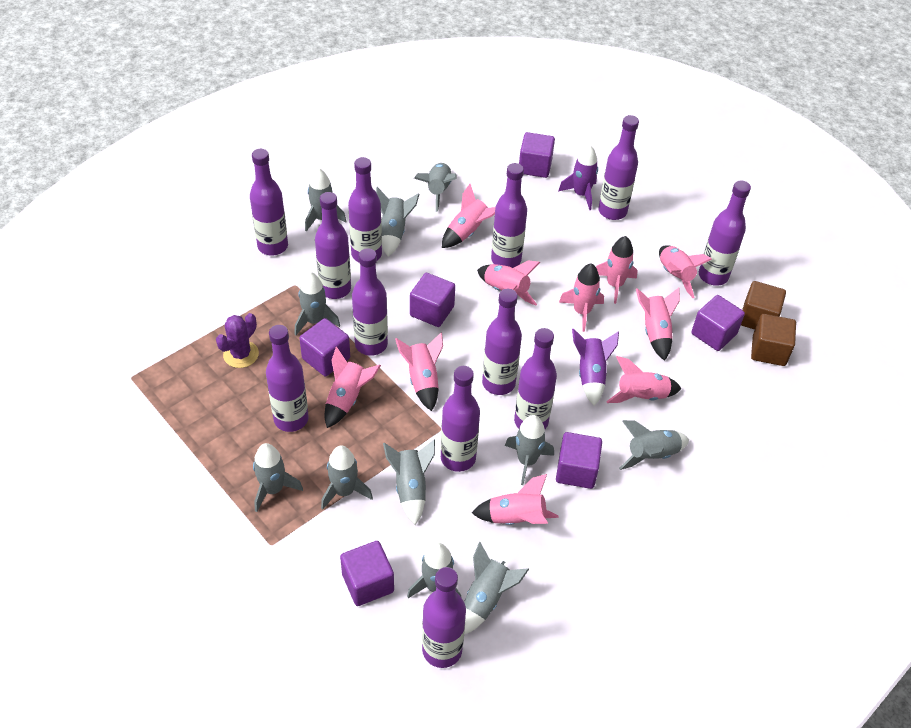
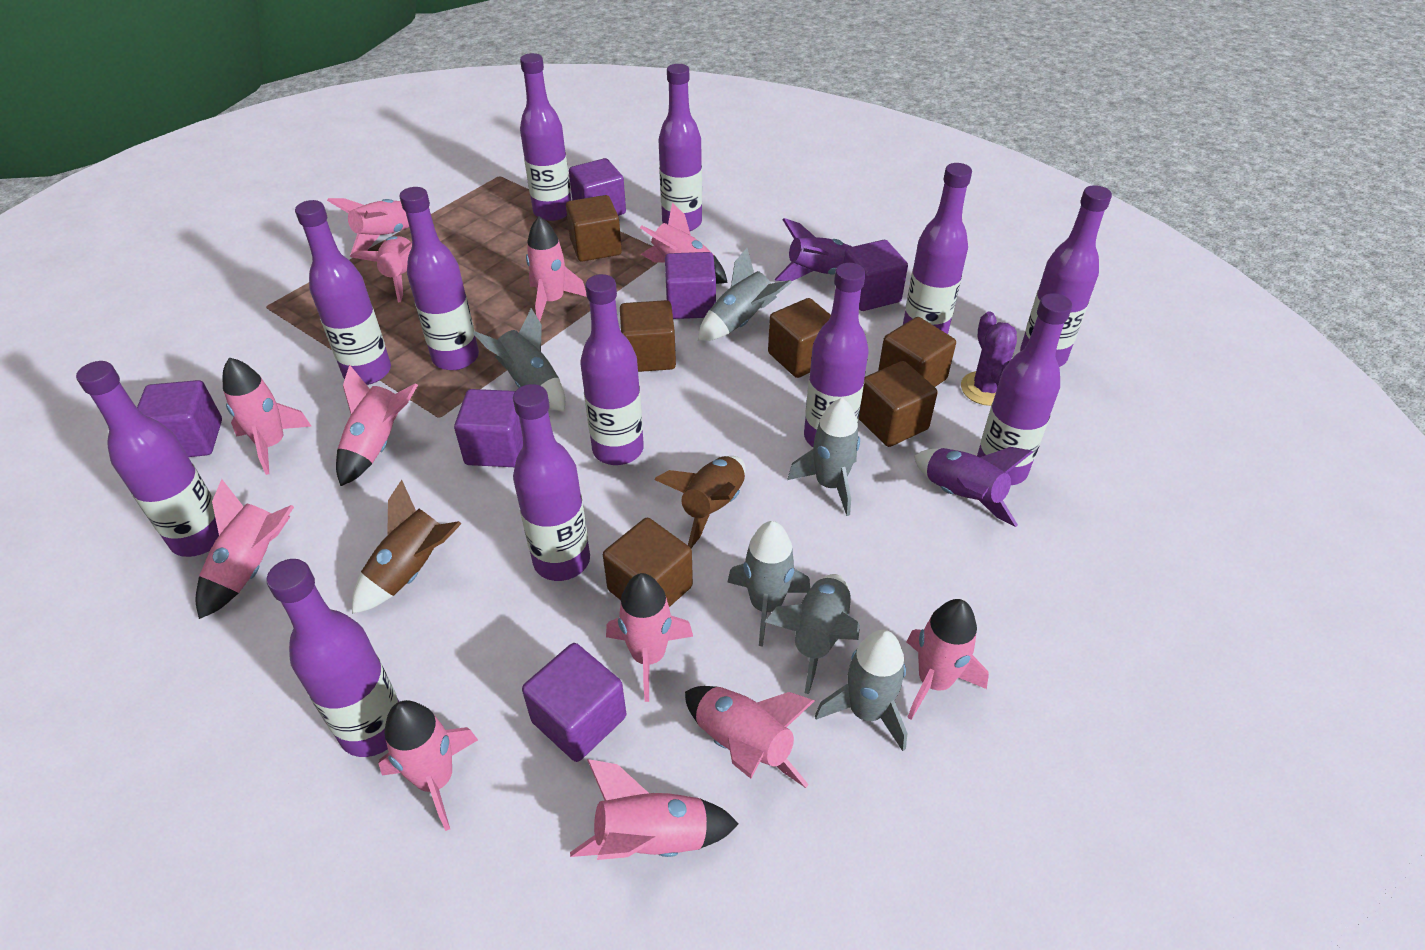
brown cube: [741,281,786,330] [751,314,796,366] = 2 -> [566,195,622,262] [603,518,693,607] [620,300,676,372] [768,298,831,378] [859,361,938,447] [878,317,956,387] = 6
brown rocket: none = 0 -> [352,480,462,614] [654,456,746,548] = 2
grey rocket: [253,443,303,512] [294,272,340,335] [305,168,347,231] [321,445,373,510] [376,187,419,256] [383,440,435,525] [407,543,462,598] [414,163,457,212] [464,542,529,634] [505,415,554,485] [619,420,689,470] = 11 -> [473,308,565,412] [698,248,792,341] [727,521,810,647] [765,574,860,694] [787,398,860,516] [815,630,907,751] = 6
pink rocket: [325,347,381,428] [395,332,443,411] [442,184,495,248] [472,474,559,525] [477,260,540,306] [559,263,604,332] [596,236,638,304] [606,356,681,403] [636,288,680,361] [659,245,712,298] = 10 -> [195,479,294,619] [223,357,311,475] [327,198,409,257] [336,365,418,486] [351,236,412,303] [378,700,478,831] [526,216,587,321] [570,759,739,860] [606,573,693,702] [640,203,728,284] [685,686,815,788] [906,599,989,720] = 12

